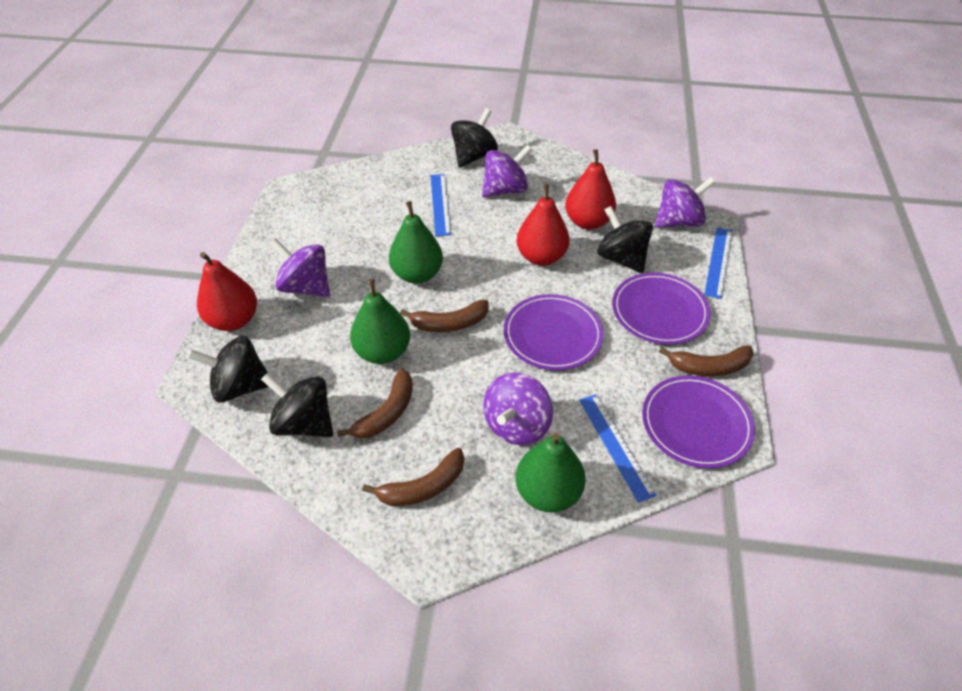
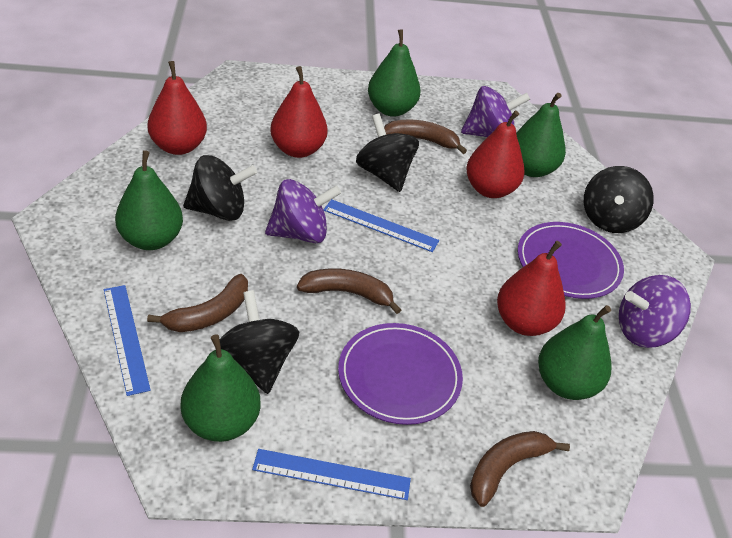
green pear: [350,279,410,364] [389,201,443,284] [516,433,586,513] = 3 -> [115,150,183,250] [181,334,261,442] [368,29,421,117] [516,93,566,177] [538,305,612,400] = 5
purple plate: [504,294,603,370] [612,273,711,345] [642,375,755,468] = 3 -> [338,323,463,425] [518,222,624,299] = 2
purple spinning top: [270,238,330,297] [482,145,532,198] [483,373,553,445] [655,177,715,228] = 4 -> [265,179,341,243] [461,86,530,137] [619,275,691,348] = 3
red pear: [197,252,257,331] [517,184,570,266] [565,149,616,230] = 3 -> [147,61,207,155] [270,66,328,158] [466,111,525,198] [497,241,566,336] = 4

